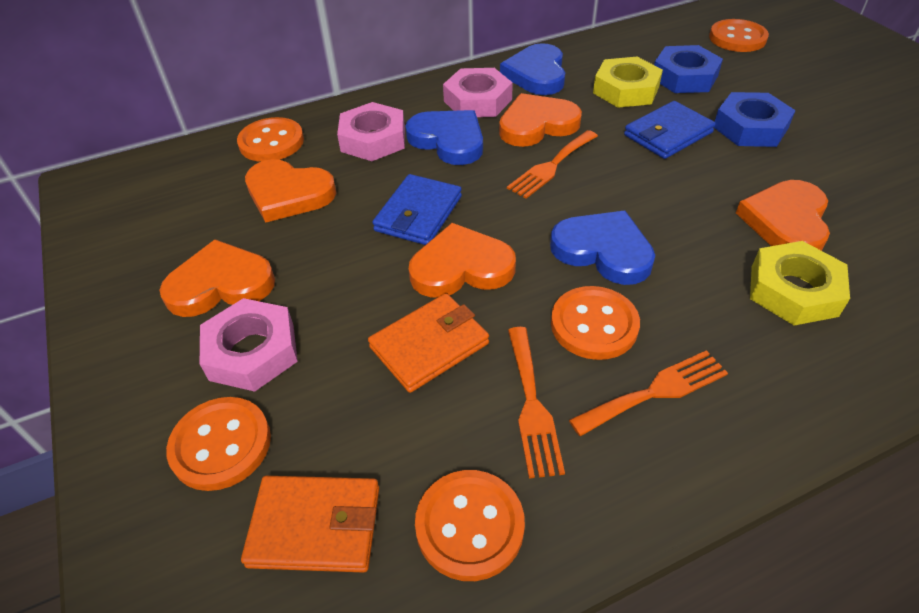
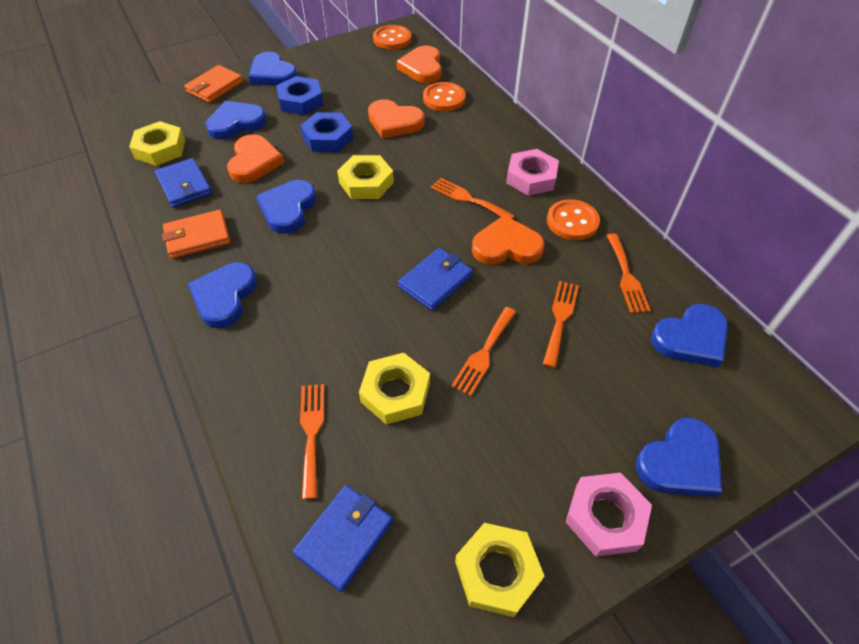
blue heart: [405,110,483,165] [500,43,565,95] [550,211,655,285] = 3 -> [188,262,257,328] [205,101,267,140] [248,52,298,86] [256,180,316,234] [636,418,722,497] [651,304,728,368] = 6
blue wallet: [372,174,462,245] [624,101,716,159] = 2 -> [155,158,212,208] [293,485,393,592] [398,248,473,311] = 3
orange button: [166,397,271,491] [237,117,304,162] [415,470,525,581] [551,286,640,360] [709,19,769,52] = 5 -> [373,25,411,50] [423,82,466,111] [547,199,600,241] = 3
orange fork: [507,130,598,199] [508,327,565,479] [569,350,728,437] = 3 -> [300,384,324,499] [431,178,515,219] [451,307,516,396] [543,281,579,368] [606,234,651,313] = 5
orange heart: [160,239,275,317] [245,159,336,223] [409,223,516,298] [499,93,582,147] [736,180,830,251] = 5 -> [227,134,284,183] [368,99,425,138] [396,45,441,83] [472,215,544,265] = 4
pink nut: [200,298,298,392] [337,102,405,161] [443,68,513,117] = 3 -> [506,149,559,196] [566,473,652,557] = 2
yellow nut: [593,57,663,108] [750,241,850,326] = 2 -> [129,121,185,166] [337,155,394,199] [359,353,430,425] [455,523,544,617] = 4

